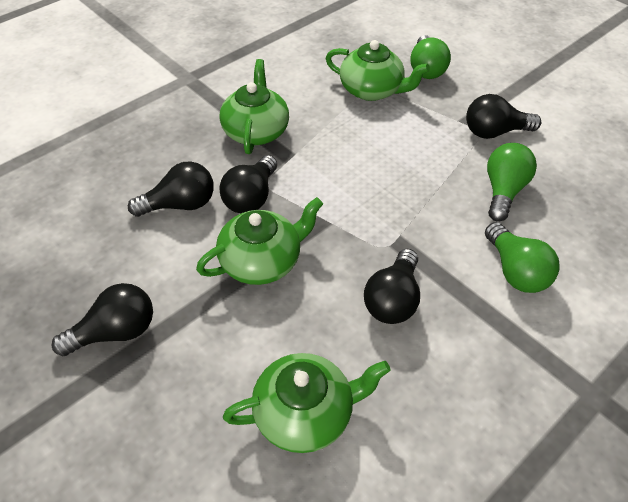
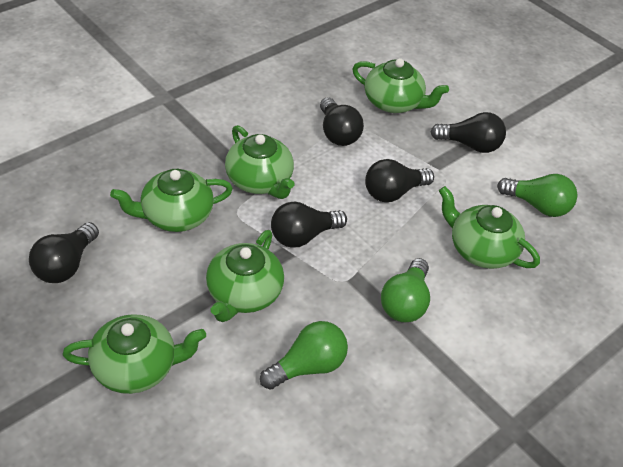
green teapot: [196,197,323,285] [219,59,289,154] [223,353,390,453] [326,40,430,101] = 4 -> [63,314,206,394] [110,169,233,232] [206,230,284,322] [225,125,295,199] [352,58,449,113] [439,186,540,269] = 6

